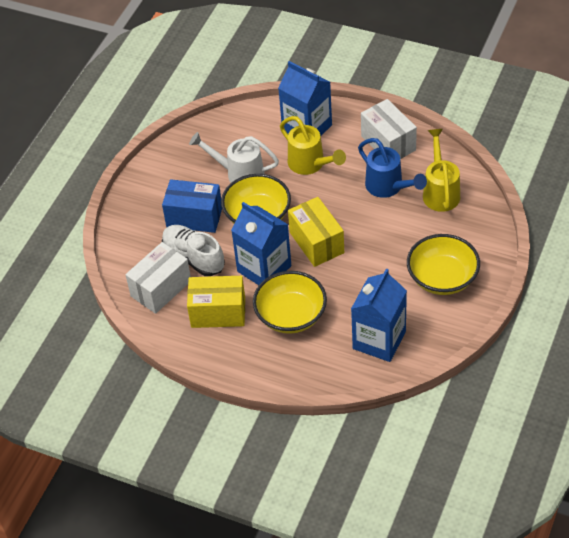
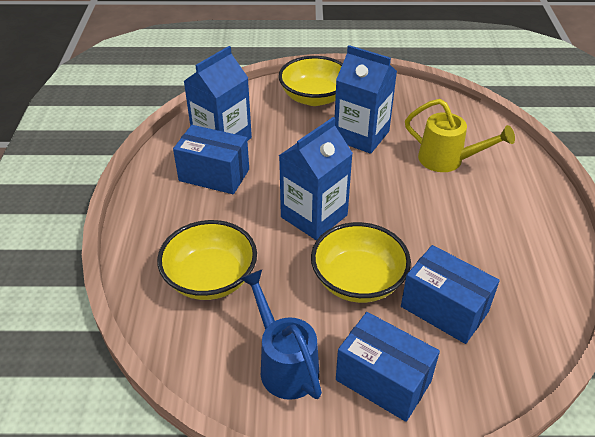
blue box: [162,179,222,233] = 1 -> [173,125,249,194] [336,312,440,422] [401,245,500,344] = 3
white box: [125,242,191,314] [361,99,417,159] = 2 -> none = 0
white shoe: [162,225,225,276] = 1 -> none = 0
white watering can: [189,132,279,183] = 1 -> none = 0
yellow box: [187,276,245,328] [288,197,344,267] = 2 -> none = 0
yellow watering can: [280,116,346,175] [423,129,460,212] = 2 -> [405,99,515,172] = 1

